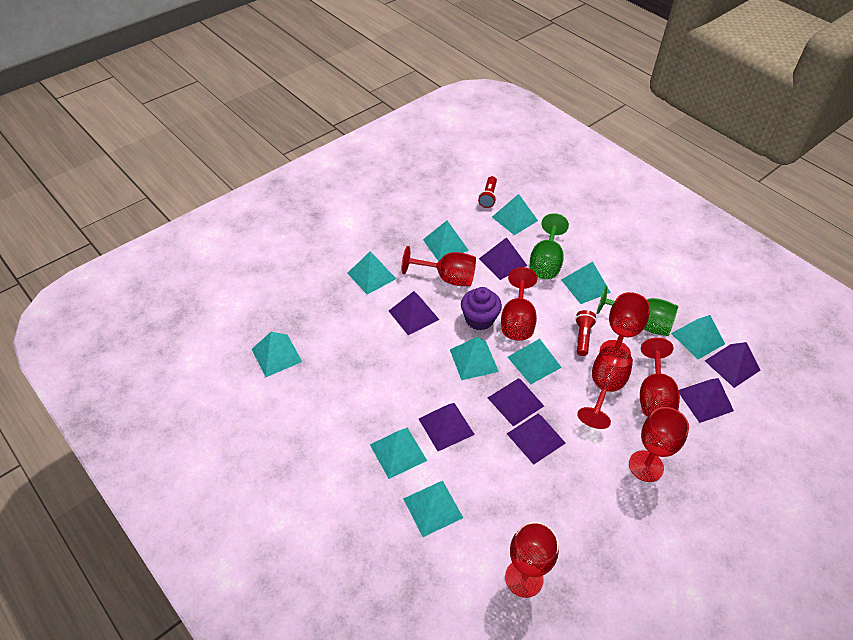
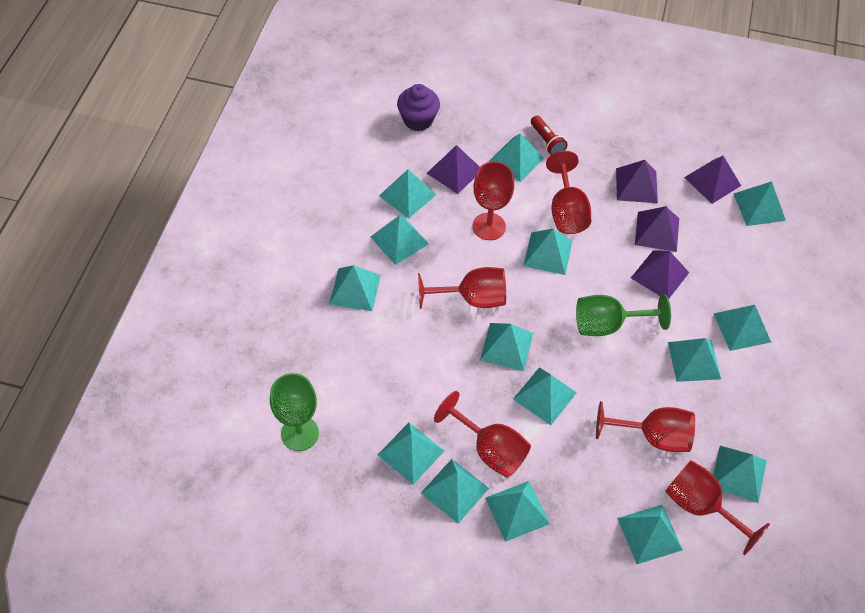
purple pyramid: [389,291,439,335] [419,403,475,451] [479,237,527,280] [488,379,544,426] [507,413,565,465] [679,378,734,423] [705,342,760,388] = 7 -> [426,145,480,194] [616,160,658,203] [631,250,690,299] [635,206,679,252] [684,156,741,204] = 5
red flashlight: [478,176,497,208] [575,310,596,356] = 2 -> [531,116,568,155] = 1
red goblet: [402,246,476,286] [501,267,537,341] [505,522,559,598] [577,346,633,429] [600,292,650,355] [629,407,689,482] [640,338,680,417] = 7 -> [418,267,506,309] [434,391,531,477] [472,161,514,240] [546,151,591,234] [596,401,695,452] [665,460,770,555] = 6
turquoise pyramid: [252,332,302,377] [347,251,396,295] [370,428,427,479] [403,481,463,537] [423,221,469,262] [450,337,499,380] [492,194,538,235] [508,339,562,384] [561,262,611,304] [671,315,725,359] = 10 -> [329,265,381,311] [370,215,429,265] [378,423,444,484] [379,169,437,219] [421,459,489,524] [480,323,533,371] [485,481,550,542] [488,134,544,182] [513,367,577,425] [523,229,573,275] [617,505,683,564] [668,338,721,382] [713,446,767,503] [714,305,771,351] [733,181,786,226] = 15

